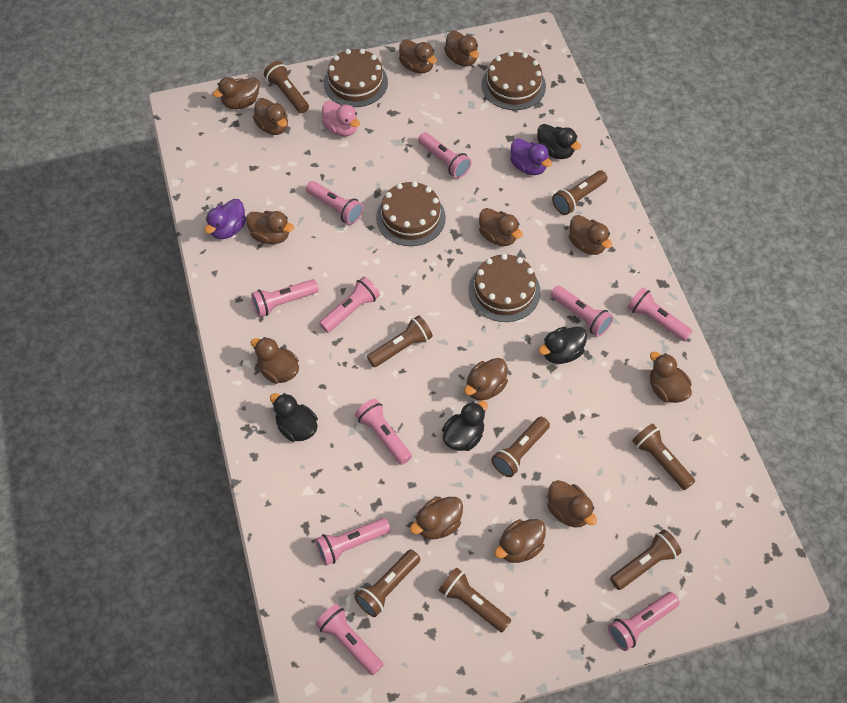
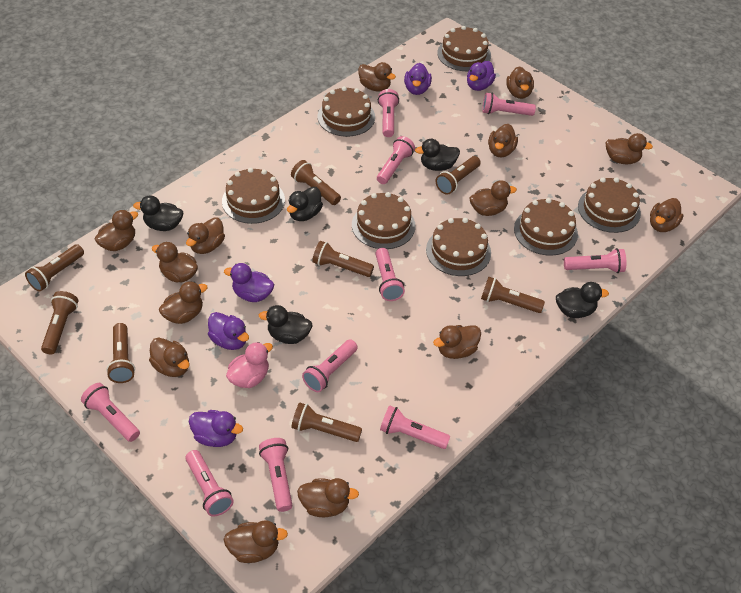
black duck: [270,393,318,442] [442,401,488,451] [537,124,581,159] [539,327,587,364] = 4 -> [133,196,183,231] [259,305,313,344] [287,187,323,221] [415,139,460,171] [556,282,609,318] = 5
brown cake: [324,49,388,107] [376,181,446,246] [469,254,541,322] [482,51,546,110] = 4 -> [222,168,285,224] [318,86,375,136] [352,192,416,249] [426,218,491,276] [437,26,491,71] [514,198,578,256] [578,178,641,233] = 7
brown duck: [213,77,260,109] [246,211,294,244] [251,337,299,384] [253,98,288,135] [399,39,437,74] [410,497,463,539] [444,30,479,67] [464,358,508,400] [479,208,523,246] [495,519,546,563] [547,480,597,528] [569,215,612,255] [650,352,692,403] = 13 -> [95,210,138,251] [149,338,189,377] [152,242,198,283] [159,281,208,324] [186,217,225,254] [224,520,288,563] [297,478,359,517] [358,62,396,91] [433,325,481,359] [470,180,517,216] [488,124,518,158] [506,66,534,99] [606,133,653,164] [650,198,683,232] = 14
purple duck: [205,199,246,239] [510,138,552,175] = 2 -> [189,410,243,447] [208,312,249,350] [224,263,274,302] [404,63,432,95] [467,61,496,91] = 5

